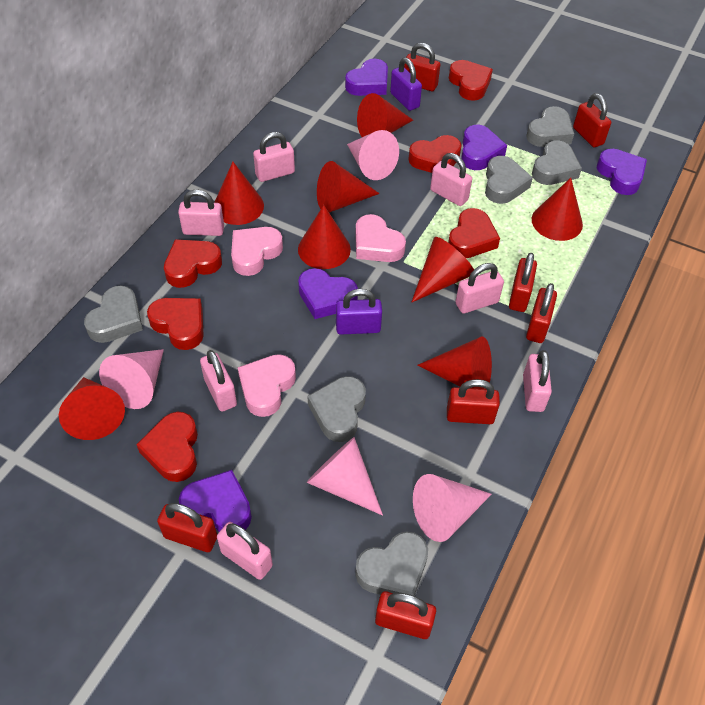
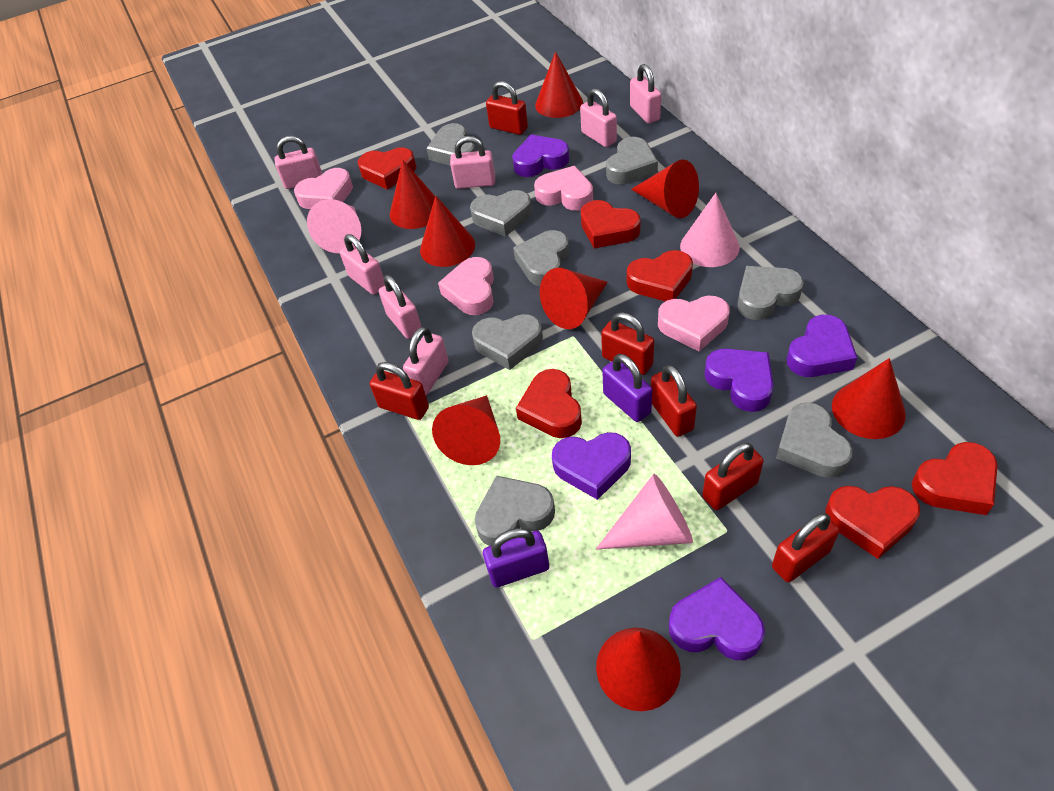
grey heart: [84,286,143,343] [307,376,366,442] [355,531,428,596] [485,156,533,204] [526,106,574,147] [532,141,582,185] = 6 -> [426,123,475,166] [470,190,532,237] [472,314,543,370] [475,476,555,546] [513,230,569,286] [606,137,658,185] [737,266,804,320] [776,402,853,478] = 8
pink cone: [99,349,164,409] [307,437,383,516] [347,130,399,180] [413,474,492,542] = 4 -> [307,199,361,253] [596,474,693,549] [680,193,740,267] = 3
pink heart: [231,227,283,276] [238,354,296,417] [355,214,406,262] = 3 -> [294,168,353,209] [438,257,494,315] [534,166,593,211] [658,296,730,351] = 4
red padlock: [157,503,217,552] [375,591,436,639] [404,43,440,91] [447,379,500,424] [509,253,537,312] [526,283,557,343] [573,93,611,147] = 7 -> [370,362,429,420] [486,81,528,135] [601,312,654,375] [651,365,697,437] [702,442,764,510] [772,513,839,582] = 6

